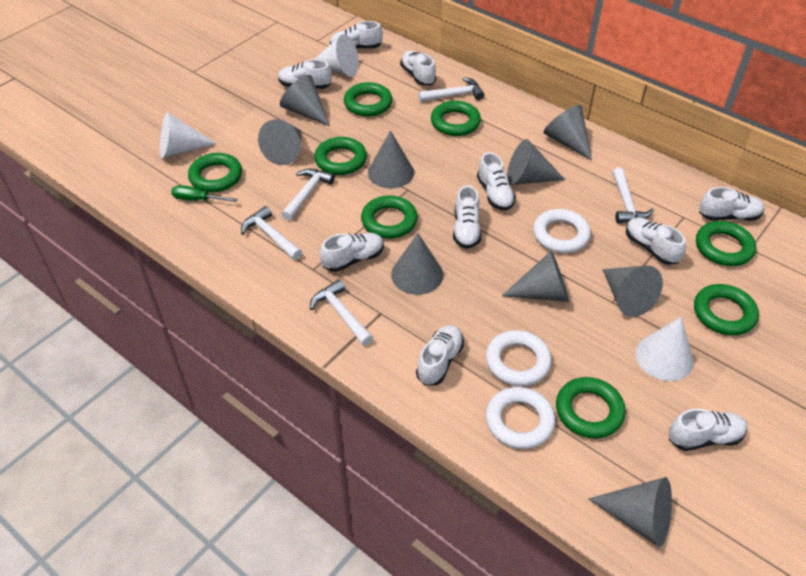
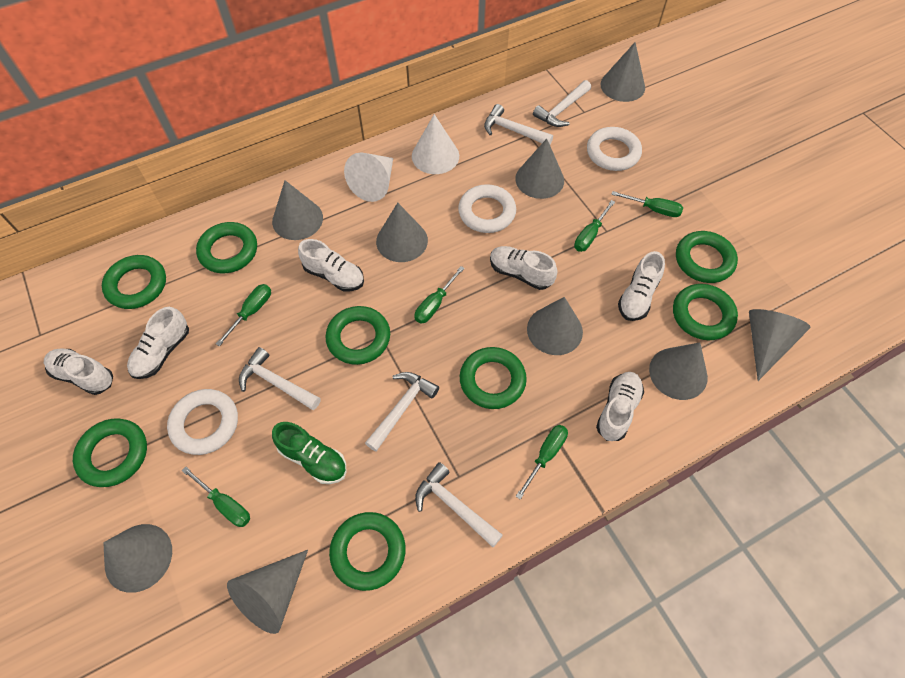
green screwdriver: [171,185,238,202] = 1 -> [182,467,250,527] [216,284,271,346] [414,266,465,324] [516,425,568,500] [574,200,615,252] [611,191,683,217] = 6
green shoe: none = 0 -> [272,422,346,484] = 1
white cone: [160,112,217,158] [315,34,359,76] [635,317,693,381] = 3 -> [344,153,393,202] [412,114,459,174] = 2
white shoe: [278,59,332,89] [320,233,384,272] [330,21,383,48] [400,51,436,86] [416,325,464,385] [453,185,482,249] [477,152,516,210] [626,217,686,265] [668,409,747,451] [699,187,764,221] = 10 -> [44,348,113,395] [127,307,189,379] [298,239,364,291] [490,246,558,290] [596,372,644,441] [618,251,665,321] = 6

